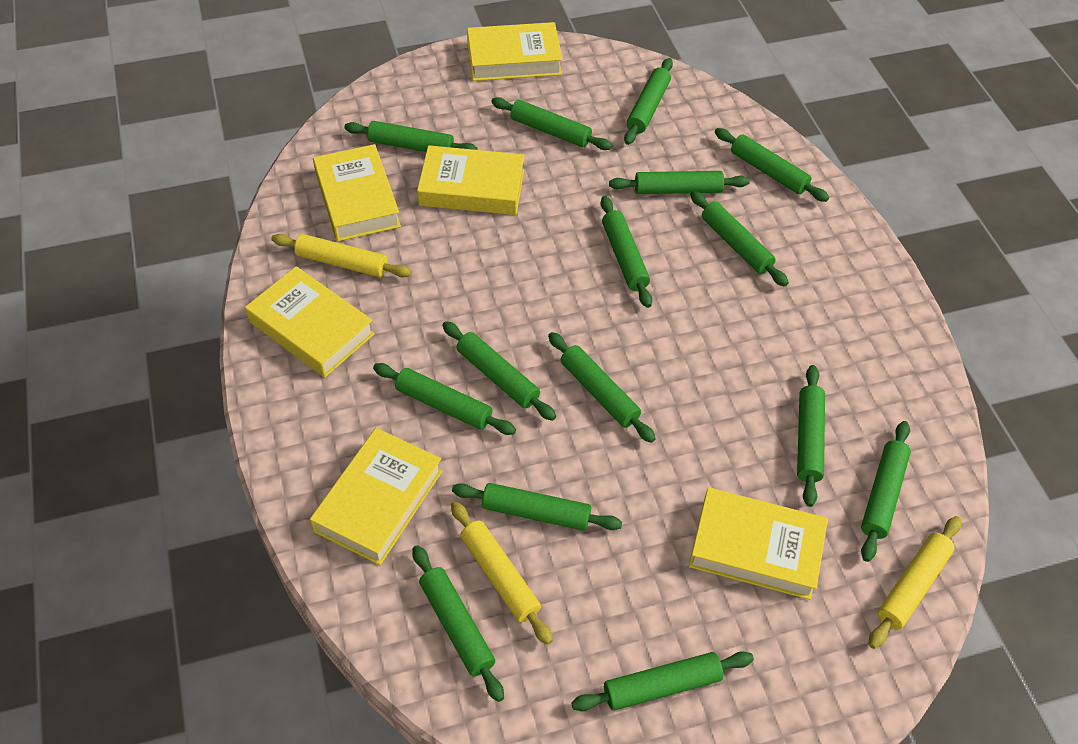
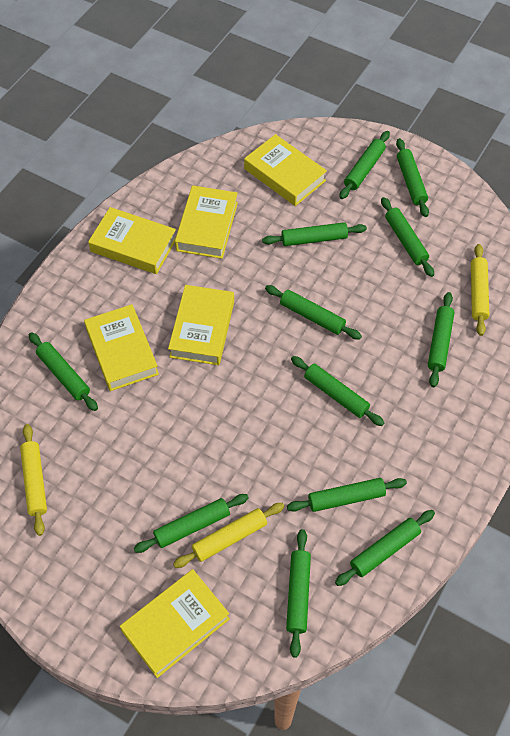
green rolling pin: [344,121,478,152] [373,363,516,435] [412,545,504,702] [442,321,556,421] [452,483,622,531] [491,97,612,150] [548,332,656,443] [571,651,754,711] [601,196,652,308] [609,171,750,194] [624,58,673,145] [690,191,789,287] [715,128,829,202] [797,365,825,507] [861,421,911,562] = 15 -> [29,332,98,411] [134,494,249,553] [262,222,367,246] [265,285,362,340] [286,529,311,658] [287,478,407,512] [291,356,384,426] [335,510,435,586] [340,131,390,199] [381,197,434,277] [396,138,429,217] [428,292,454,387] = 12

